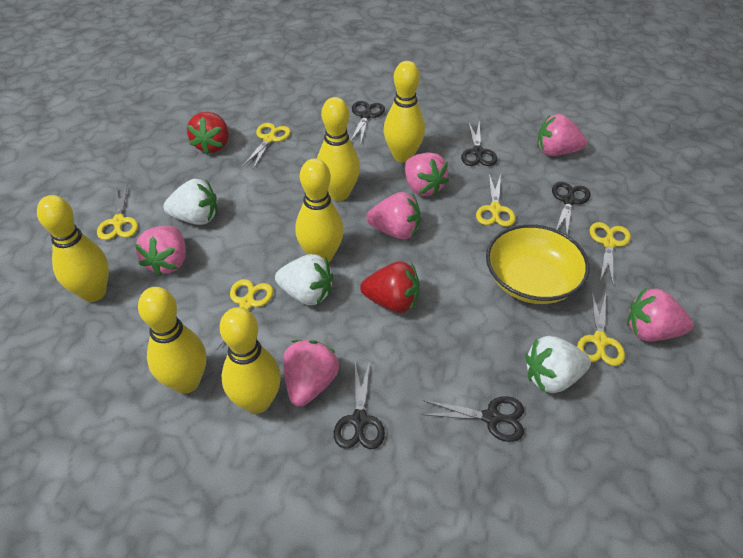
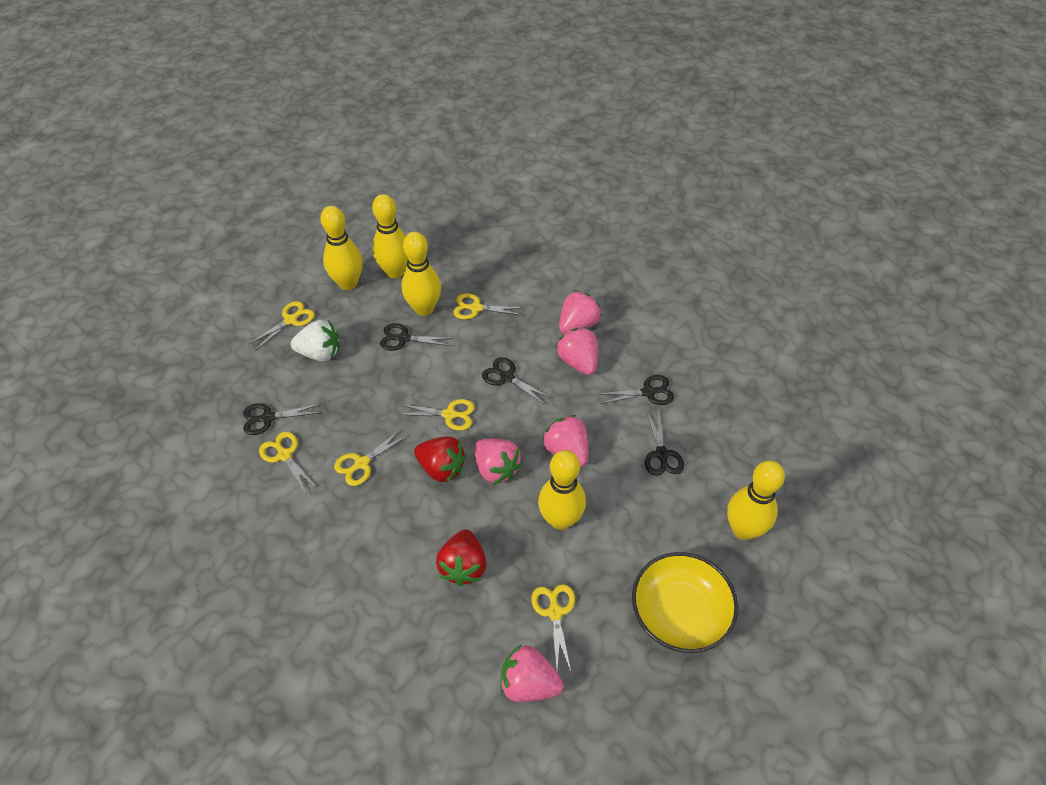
pink strawberry: [135,226,186,276] [283,340,339,406] [366,192,421,239] [405,152,449,196] [537,114,587,156] [627,287,693,341] = 6 -> [474,438,522,485] [500,645,564,702] [542,415,589,467] [556,327,598,375] [559,290,602,334] = 5
white strawberry: [163,179,217,225] [275,254,333,305] [525,336,591,393] = 3 -> [290,320,339,361] = 1
yellow bowling pin: [37,195,109,302] [138,287,206,394] [220,307,281,414] [295,158,344,263] [317,97,360,201] [384,61,425,163] = 6 -> [320,206,363,290] [372,194,408,278] [402,232,441,316] [538,450,586,530] [727,460,785,540] = 5

